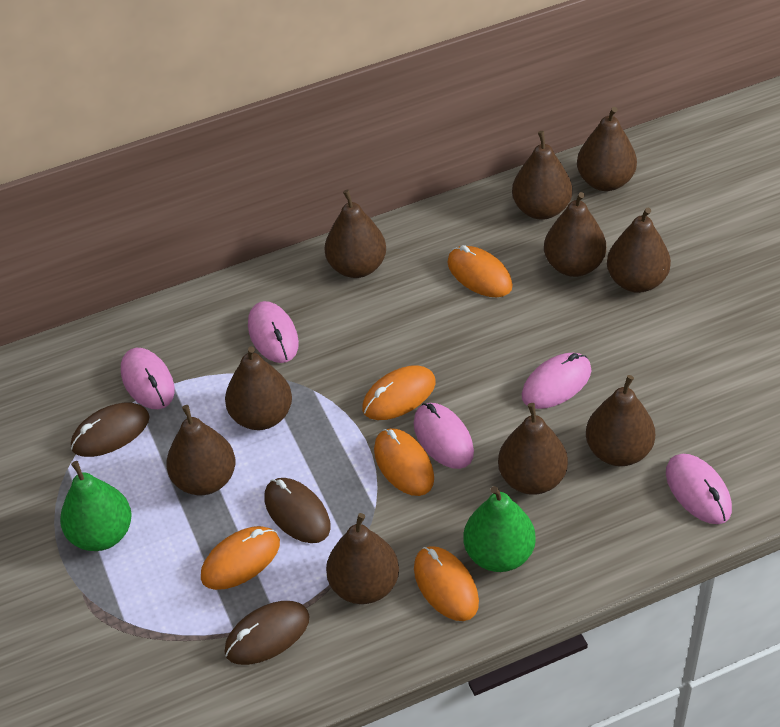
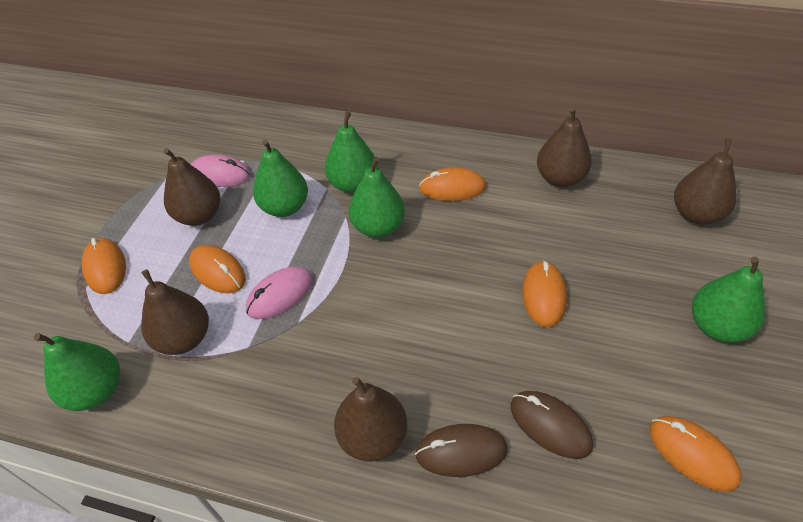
brown mouse: [71,403,150,457] [225,601,310,665] [265,478,331,543] = 3 -> [415,424,508,477] [511,391,593,459] = 2
brown pear: [166,405,235,495] [225,346,292,430] [325,190,386,278] [326,513,399,604] [498,403,568,495] [512,131,572,220] [544,192,606,277] [577,107,637,191] [586,375,655,466] [607,208,671,293] = 10 -> [141,269,209,355] [164,148,220,226] [334,377,407,462] [537,107,592,187] [674,138,737,225] = 5
green pear: [60,461,132,551] [463,486,536,572] = 2 -> [34,333,120,411] [253,139,308,217] [325,112,378,193] [349,157,405,238] [692,256,765,342] = 5
pink mouse: [121,348,175,409] [248,301,299,363] [414,403,474,469] [521,353,591,409] [666,454,732,524] = 5 -> [191,154,251,187] [246,266,313,319] = 2

